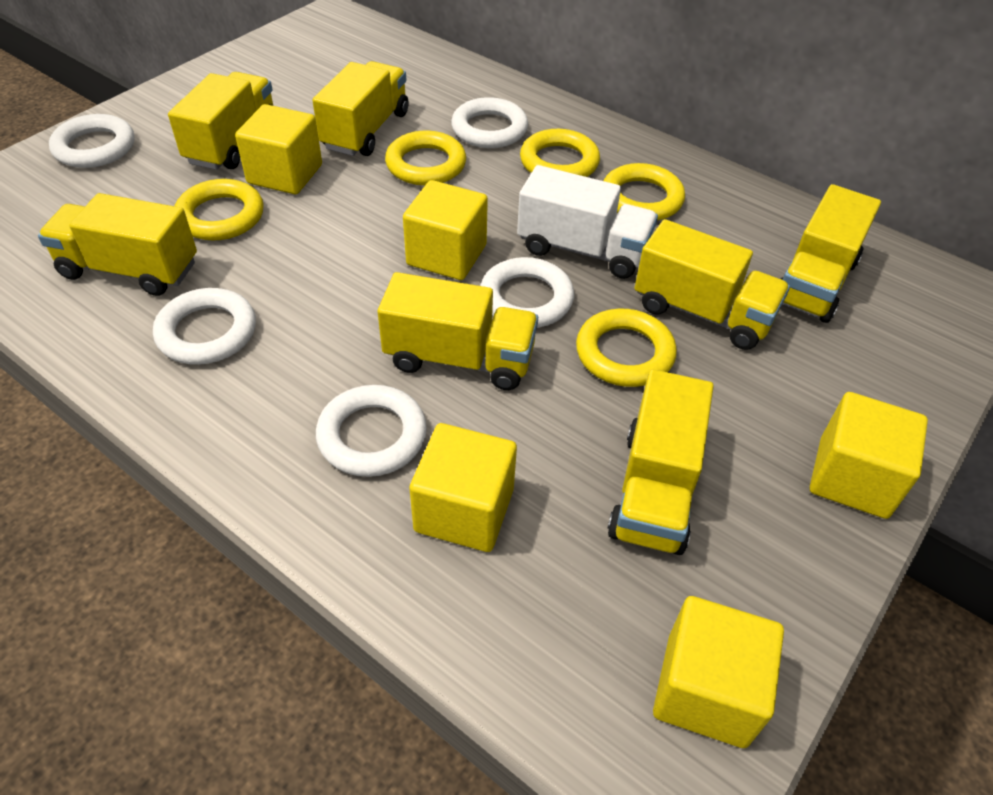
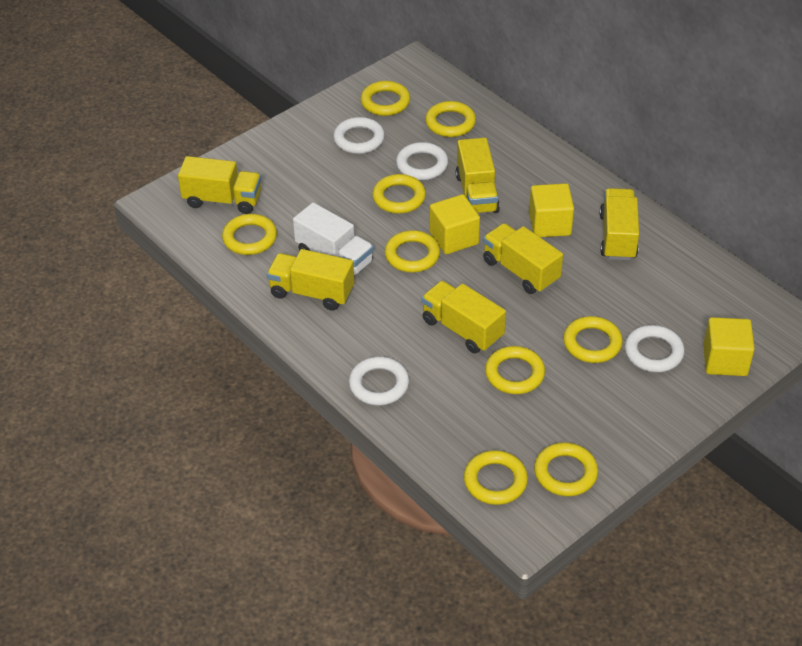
white ring: [49,114,135,168] [153,288,256,365] [316,385,427,477] [451,97,528,148] [480,257,574,328] = 5 -> [333,117,385,154] [349,357,409,405] [396,142,448,180] [625,325,685,372] = 4
yellow cube: [235,104,322,194] [403,180,488,280] [409,423,517,552] [653,596,784,748] [810,392,928,519] = 5 -> [429,194,480,254] [529,183,574,237] [703,317,755,376] = 3
yellow ring: [175,179,264,240] [385,131,466,186] [520,129,600,177] [576,309,677,387] [604,163,685,221] = 5 -> [222,214,277,255] [361,81,410,116] [372,174,426,214] [385,230,440,273] [425,101,476,137] [464,450,528,505] [485,346,545,394] [534,443,598,496] [563,316,623,363] = 9
yellow truck: [38,193,197,296] [168,72,274,170] [312,61,409,156] [377,272,538,390] [607,369,714,555] [635,219,790,350] [781,184,881,323] = 7 -> [178,156,261,214] [267,249,354,311] [422,281,506,354] [455,138,500,214] [483,223,563,294] [600,188,639,260] = 6

